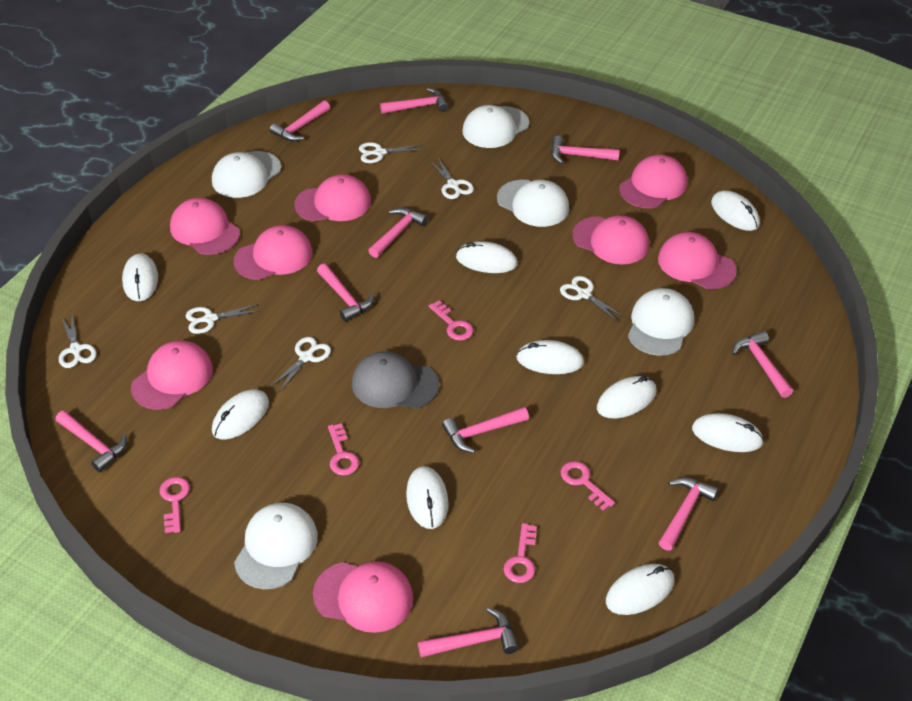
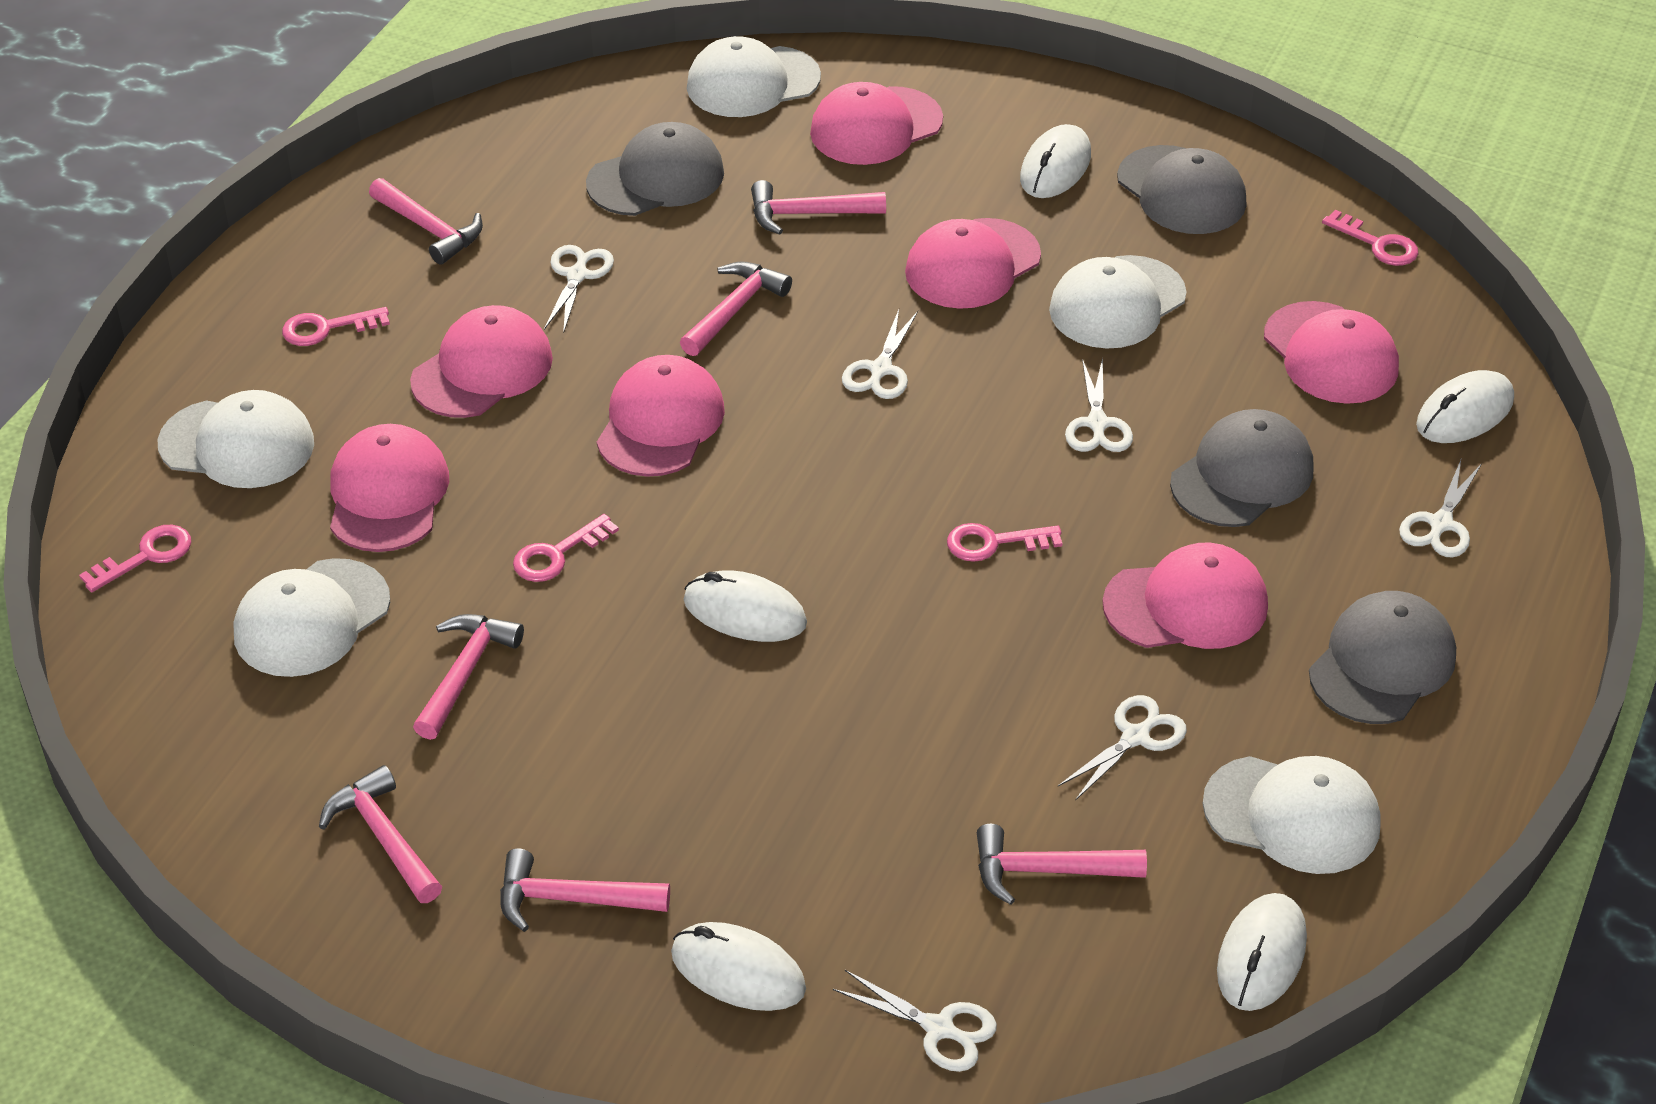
grey cap: [352,351,439,409] = 1 -> [586,122,724,216] [1117,145,1247,234] [1170,409,1313,527] [1309,591,1456,724] = 4
pink cap: [131,340,213,410] [170,198,240,255] [233,225,312,280] [294,174,371,221] [313,561,414,633] [572,215,649,264] [619,155,687,209] [658,232,737,289] = 8 -> [330,424,449,552] [410,305,553,418] [597,355,725,477] [810,82,943,165] [905,218,1041,309] [1102,543,1268,649] [1264,301,1399,404] = 7
pink hammer: [56,410,127,472] [270,100,330,142] [317,264,374,322] [368,208,428,258] [380,88,448,114] [418,608,519,658] [442,407,529,453] [551,136,620,164] [659,477,719,551] [732,331,793,398] = 10 -> [319,765,442,903] [369,178,483,265] [413,614,524,740] [500,849,670,932] [680,262,792,356] [751,180,886,235] [977,824,1147,905] = 7
white mouse: [122,253,158,301] [212,389,269,439] [406,466,449,529] [456,241,518,273] [516,340,584,374] [597,376,656,418] [606,564,674,615] [692,413,764,452] [711,191,760,231] = 9 -> [671,922,806,1011] [684,570,807,642] [1020,124,1091,198] [1217,893,1307,1011] [1416,370,1514,443] = 5

